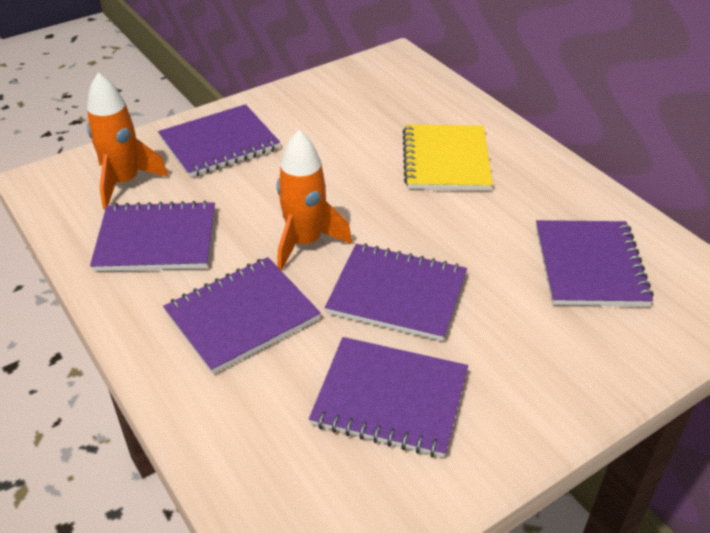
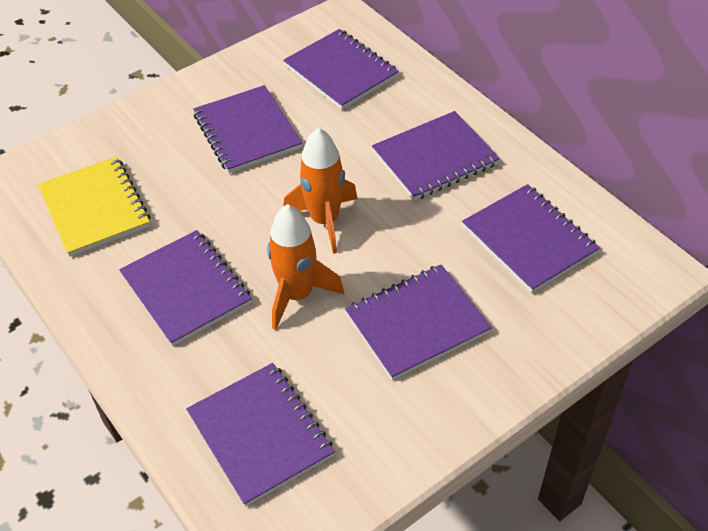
purple notebook: [90,201,215,272] [158,104,280,178] [163,257,321,374] [309,337,468,458] [325,243,467,341] [536,220,654,306] = 6 -> [119,230,252,346] [186,363,335,507] [193,85,302,173] [283,29,399,110] [345,265,492,380] [372,111,500,201] [462,184,600,293] = 7

